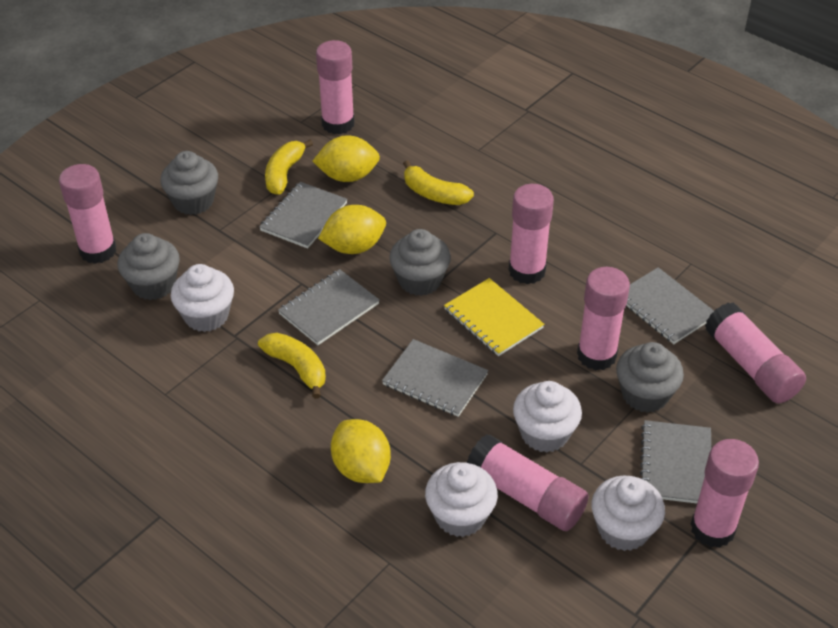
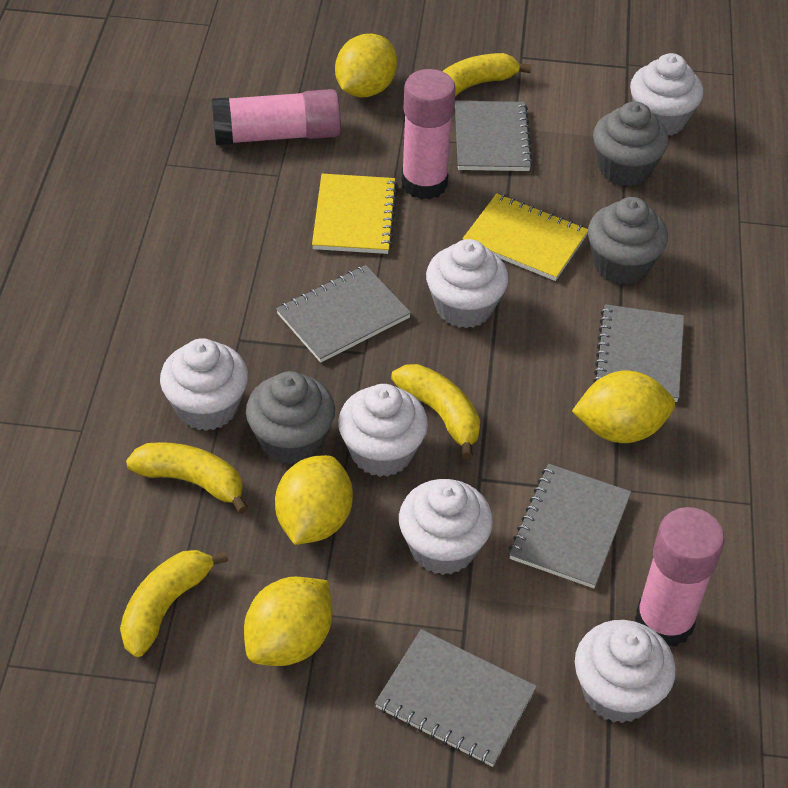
grey cupcake: [117,233,180,300] [160,151,218,215] [389,229,451,296] [616,342,684,413] = 4 -> [246,371,335,464] [588,197,668,285] [593,101,669,186] = 3
pink glue stick: [59,164,116,264] [316,40,354,134] [466,434,589,531] [508,184,554,284] [577,267,630,370] [690,439,759,548] [705,302,806,403] = 7 -> [212,89,341,145] [402,69,456,200] [635,507,725,647] = 3
white cupcake: [171,264,234,332] [425,462,498,537] [513,381,582,453] [591,476,665,551] = 4 -> [160,338,248,431] [338,384,428,477] [399,479,493,575] [426,239,508,328] [575,620,676,723] [630,53,703,136] = 6
yellow banana: [258,333,326,399] [265,139,313,195] [403,160,474,205] = 3 -> [120,550,228,657] [126,442,248,514] [391,364,480,459] [443,53,531,97] = 4
yellow lemon: [312,135,380,182] [318,205,386,254] [331,419,391,483] = 3 -> [244,577,332,666] [275,455,353,545] [335,34,397,97] [572,371,675,443] = 4
yellow notebook: [444,278,544,356] = 1 -> [312,174,397,254] [462,193,588,281] = 2

